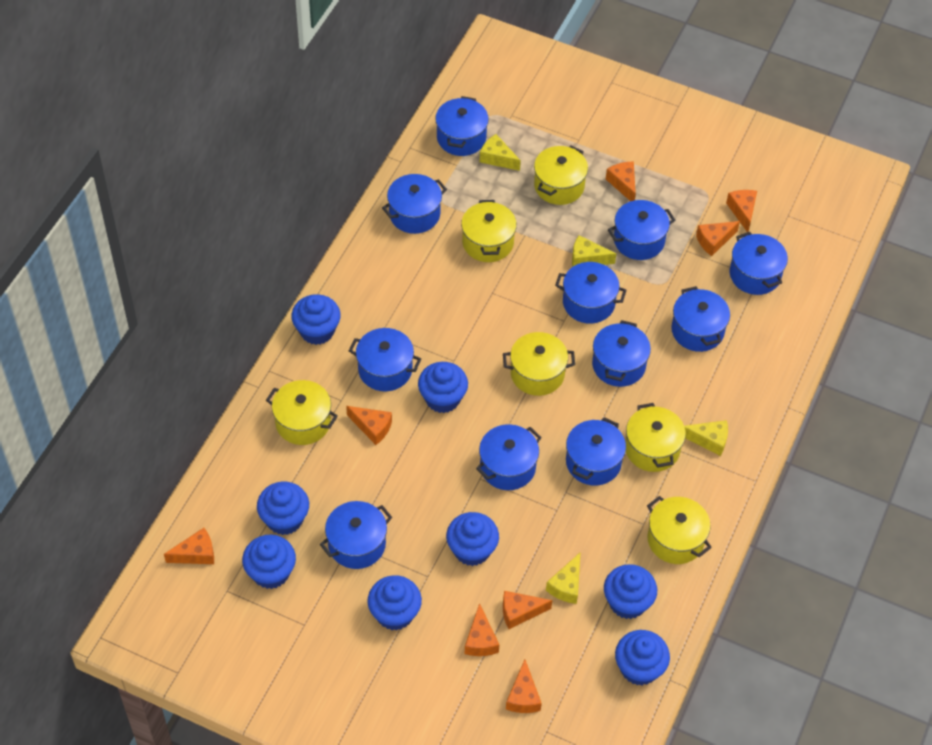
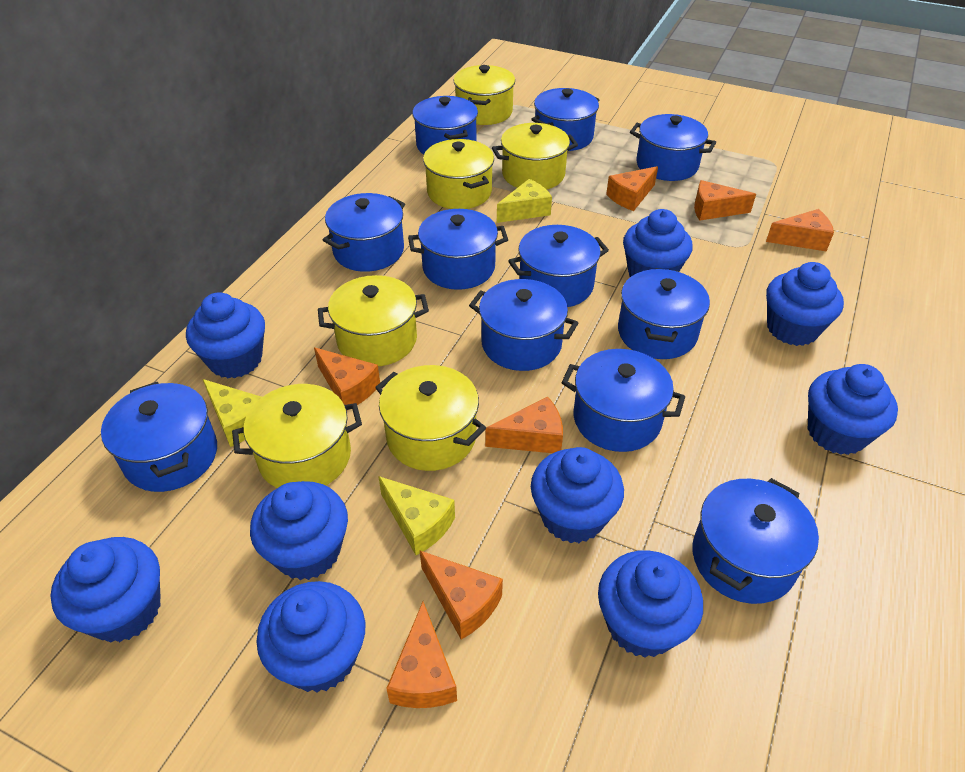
blue cupcake: [242,535,296,589] [257,482,309,535] [291,294,341,345] [368,575,422,631] [418,362,468,413] [446,512,499,566] [604,564,657,619] [615,630,670,685] = 8 -> [50,537,161,642] [186,292,265,378] [250,481,348,580] [256,581,365,693] [531,447,624,543] [598,550,703,658] [623,209,693,277] [766,262,844,346] [808,364,898,455] = 9
orange cheese: [164,528,214,564] [346,406,392,445] [465,603,499,656] [503,591,552,629] [506,660,542,713] [606,162,636,201] [696,221,740,256] [726,190,757,232] = 8 -> [314,347,380,411] [386,602,457,708] [420,551,503,639] [485,397,563,453] [606,166,658,211] [694,180,756,221] [766,209,834,251] = 7
yellow cheese: [480,134,521,171] [546,552,581,604] [572,235,616,267] [684,420,728,456] = 4 -> [203,379,262,447] [378,476,455,555] [497,179,552,223] = 3

